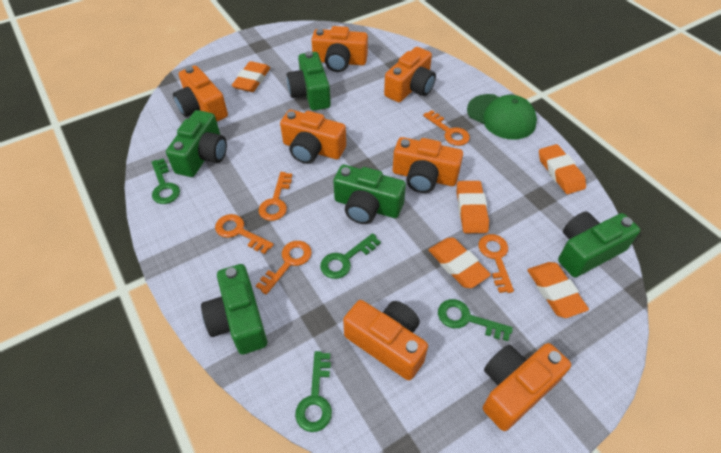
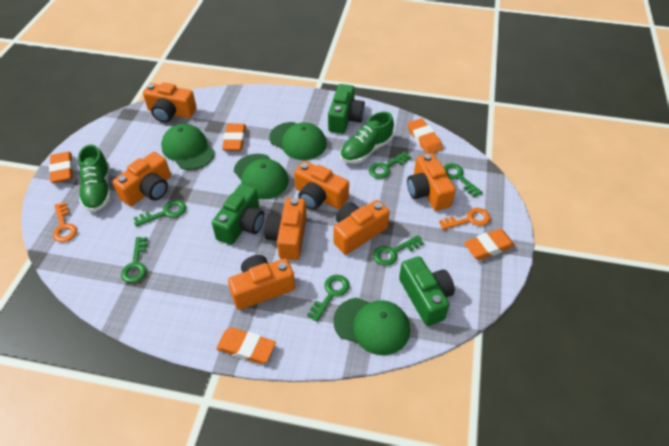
green camera: [166,110,227,177] [201,264,267,355] [287,51,331,111] [333,165,406,224] [558,212,640,277] = 5 -> [212,184,265,245] [328,84,365,134] [399,256,455,326] = 3
green cap: [467,94,537,140] = 1 -> [161,124,215,170] [234,154,289,199] [269,122,327,160] [333,298,410,355] = 4
green key: [152,159,180,204] [295,351,332,432] [320,233,381,279] [438,299,513,341] = 4 -> [121,237,148,283] [134,200,186,226] [307,275,350,322] [369,152,411,179] [373,235,424,266] [444,163,483,197] = 6
green shoe: none = 0 -> [78,145,111,212] [340,112,394,164] = 2
orange key: [215,214,274,254] [256,241,312,295] [259,172,292,221] [423,110,470,146] [478,234,514,293] = 5 -> [53,202,77,242] [439,208,490,230] = 2

